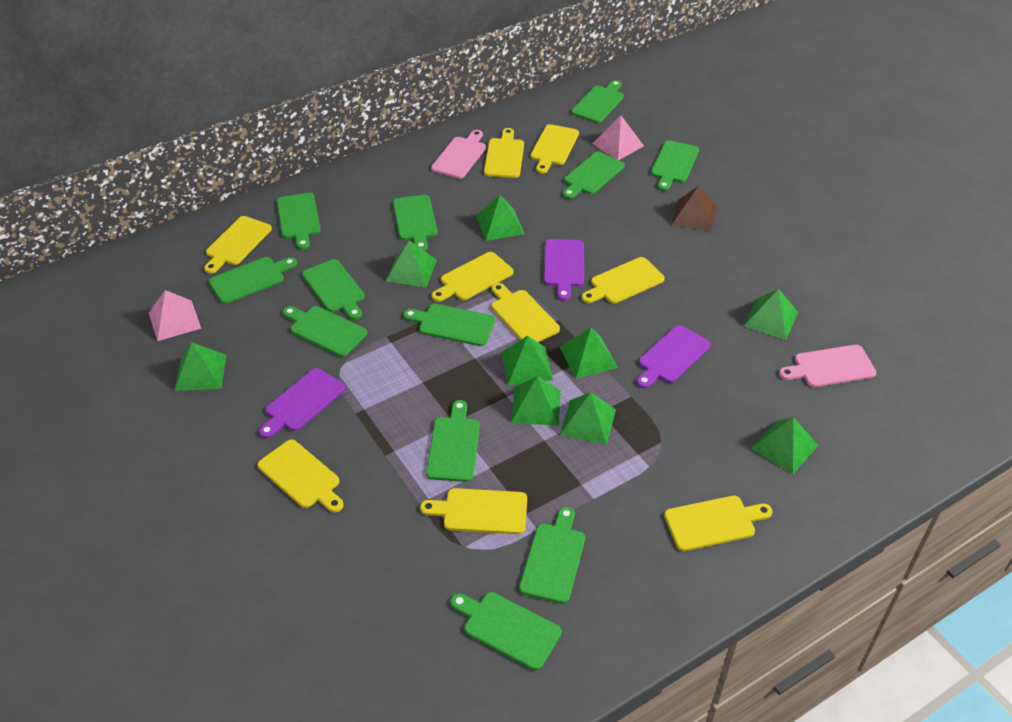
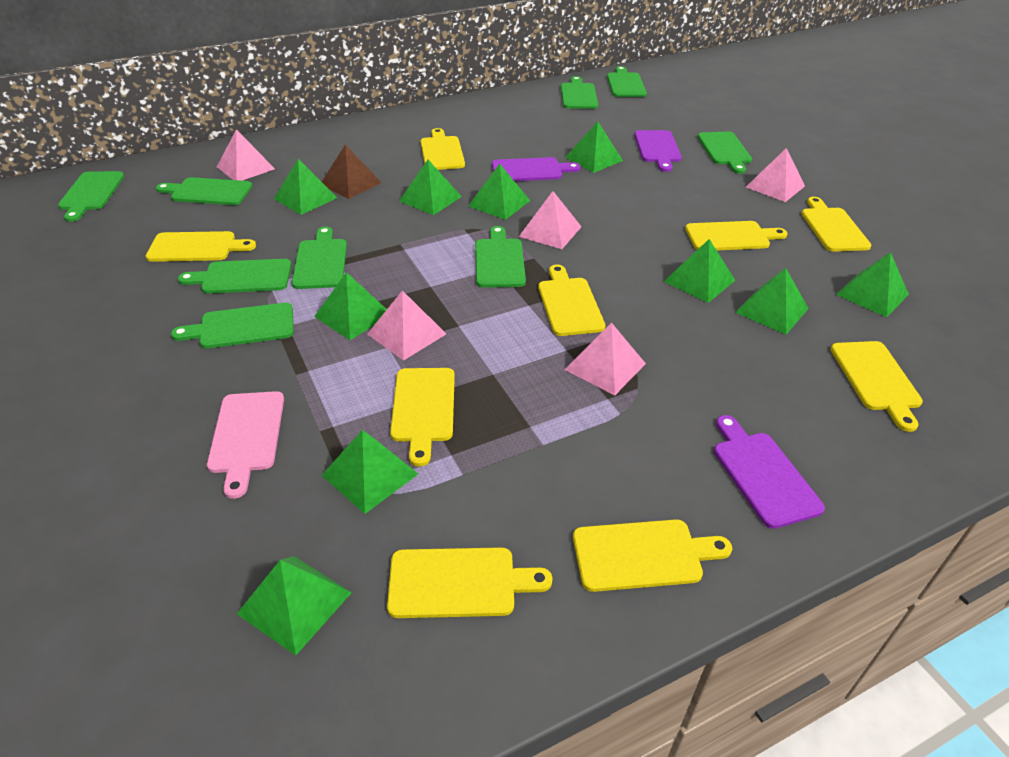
green cutting board: [209,257,297,304] [277,193,321,250] [283,306,367,357] [302,259,365,320] [393,195,438,251] [403,304,495,346] [426,400,480,482] [450,592,562,670] [519,507,585,604] [563,152,625,199] [571,80,624,123] [651,140,699,191] = 12 -> [58,171,124,222] [156,177,252,205] [171,303,294,349] [178,259,291,294] [292,227,347,289] [475,226,526,288] [561,76,598,109] [607,66,647,97] [698,132,752,174] = 9
green pyramid: [175,343,227,391] [386,240,437,287] [476,195,525,241] [501,336,553,385] [511,376,561,426] [560,328,618,379] [560,392,616,445] [744,289,798,340] [751,417,818,474] = 9 -> [237,556,352,655] [274,159,337,215] [314,272,387,340] [321,430,418,514] [399,160,462,215] [468,164,530,220] [565,121,623,173] [664,239,735,303] [735,268,809,334] [836,252,909,317] = 10
pink cutting board: [431,130,486,179] [779,345,876,387] = 2 -> [207,391,284,499] = 1
pink pyramid: [149,290,202,341] [592,115,644,160] = 2 -> [217,129,275,181] [367,290,446,361] [519,191,582,249] [565,322,646,395] [746,148,805,202] = 5

